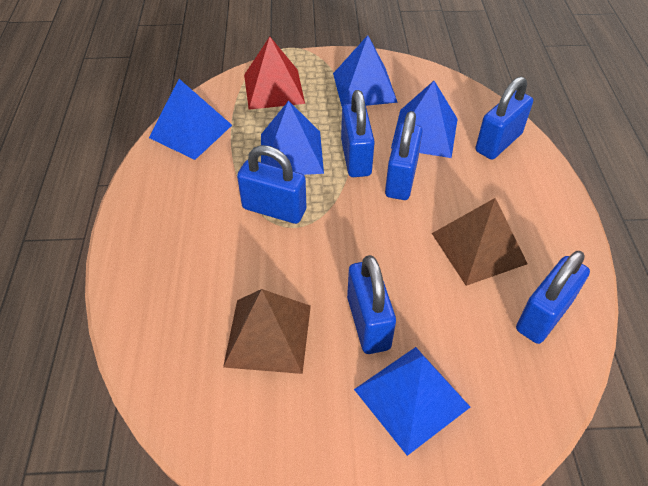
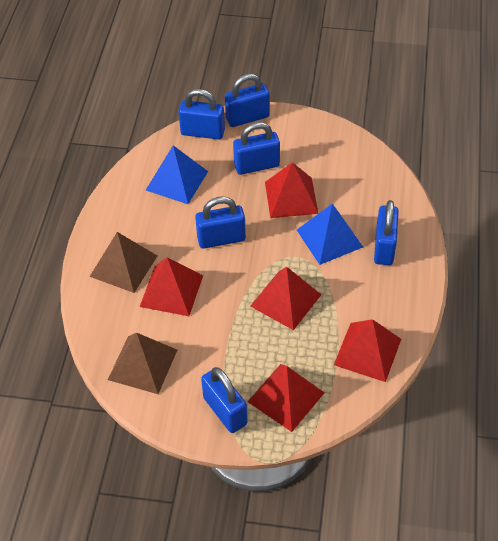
blue pyramid: [149,79,232,160] [261,101,324,175] [333,35,398,107] [354,347,470,456] [391,81,458,158] = 5 -> [146,145,208,204] [297,204,363,265] = 2
red pyramid: [244,36,305,110] = 1 -> [140,257,203,316] [247,364,324,432] [250,267,322,330] [265,162,319,218] [334,319,401,382] = 5

